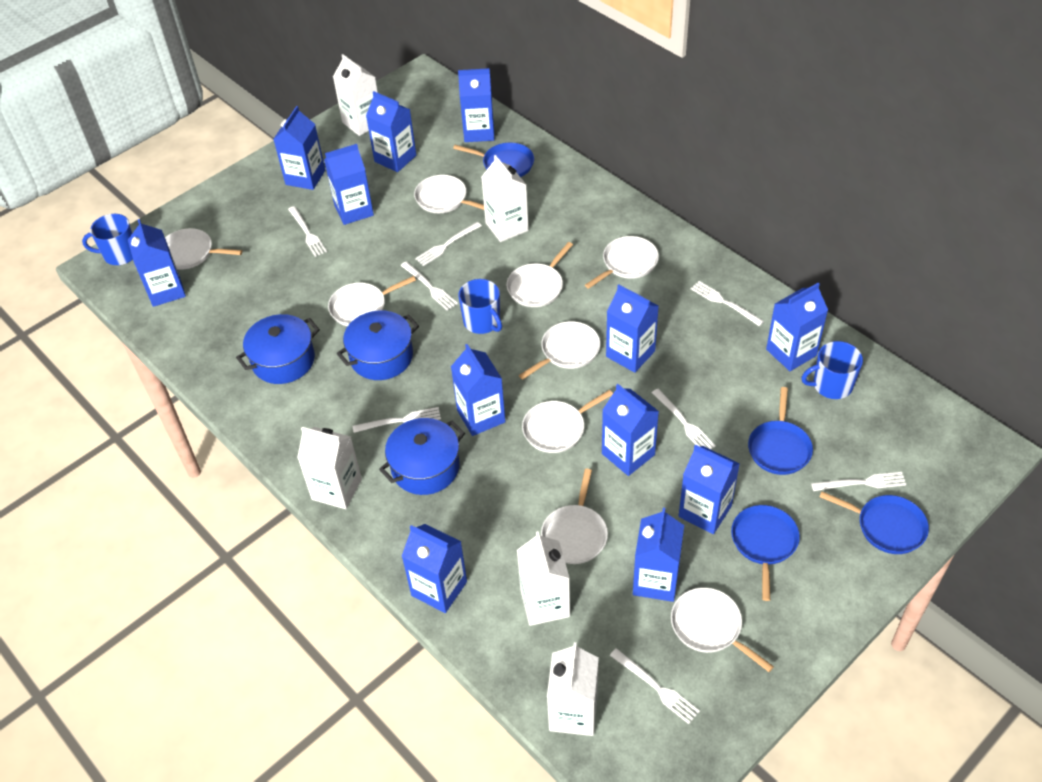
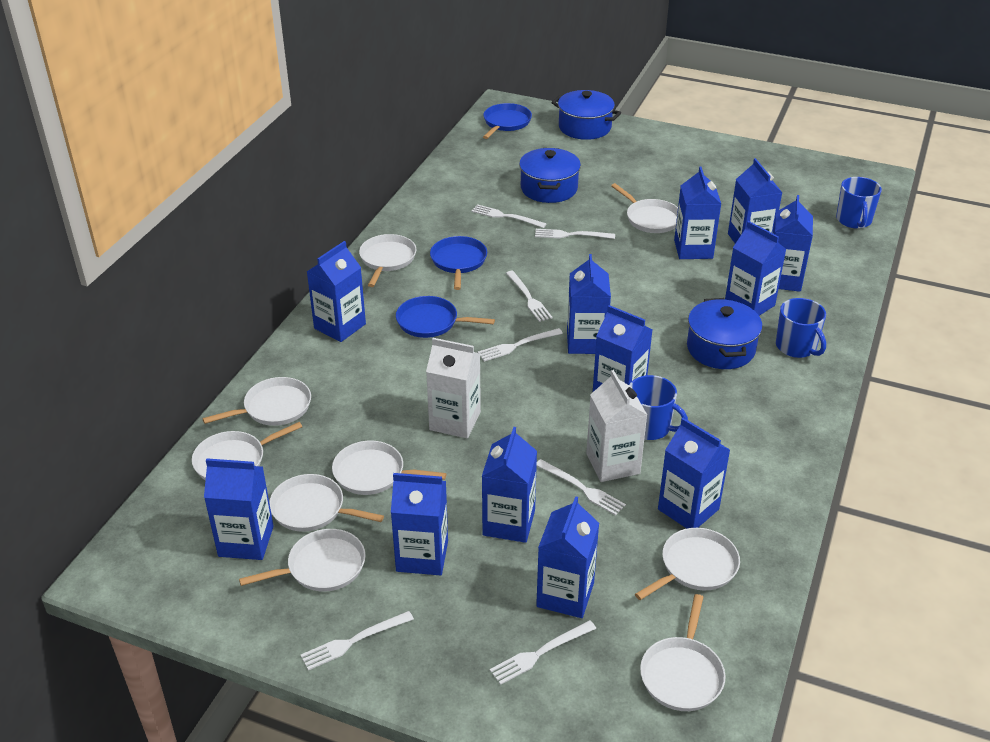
blue pan: [453,143,534,177] [731,505,800,601] [748,387,813,475] [819,491,929,554] = 4 -> [396,296,495,338] [430,236,487,290] [483,103,532,139] = 3
white carton: [297,427,362,509] [333,54,378,136] [481,155,529,242] [517,531,570,626] [547,642,599,736] = 5 -> [426,338,481,438] [586,370,647,482] = 2
white fork: [288,206,327,257] [353,407,441,433] [400,261,458,310] [415,222,482,266] [610,648,700,724] [652,389,716,449] [691,281,764,326] [811,472,907,491] = 8 -> [301,611,414,670] [471,204,547,228] [478,328,563,362] [490,620,596,685] [506,271,553,322] [535,229,615,239] [537,459,626,516] = 7

